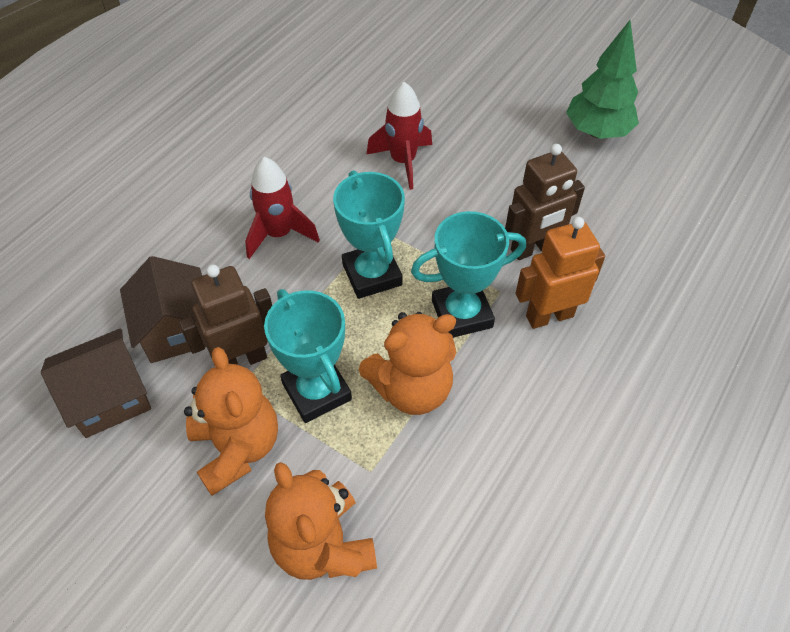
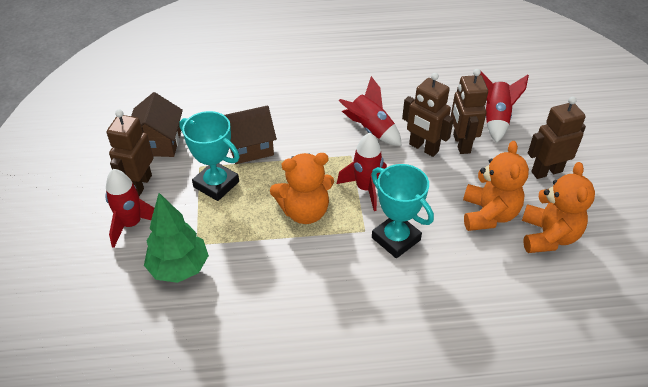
brown robot: [179,265,272,365] [505,144,585,260] = 2 -> [107,110,153,196] [402,73,454,157] [451,69,488,154] [528,97,586,179] = 4
orange robot: [516,217,605,329] = 1 -> none = 0
red rocket: [245,157,320,259] [366,82,432,190] = 2 -> [105,169,154,248] [337,133,387,211] [339,76,402,146] [480,70,529,143] = 4
turquoise trophy: [264,289,352,423] [333,170,405,299] [411,211,526,338] = 3 -> [179,111,240,201] [371,164,434,258] = 2

